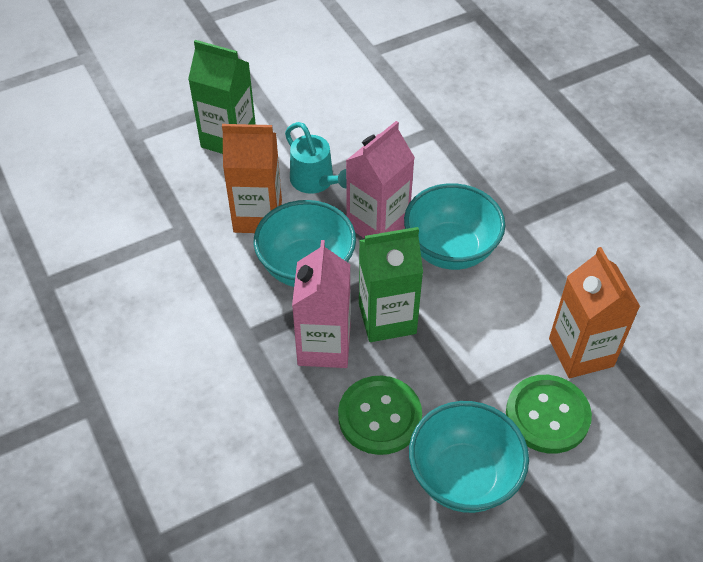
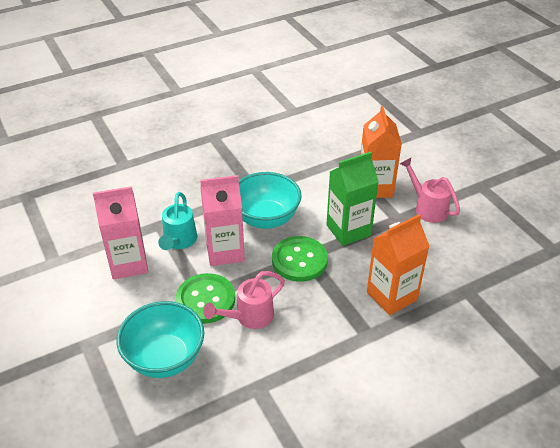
green carton: [188,40,256,154] [359,227,423,342] = 2 -> [326,152,379,246] = 1
pink watering can: none = 0 -> [203,271,285,329] [400,158,460,223] = 2
turquoise bowl: [254,200,356,287] [404,183,506,270] [409,401,529,513] = 3 -> [117,301,204,378] [239,172,302,229] = 2

